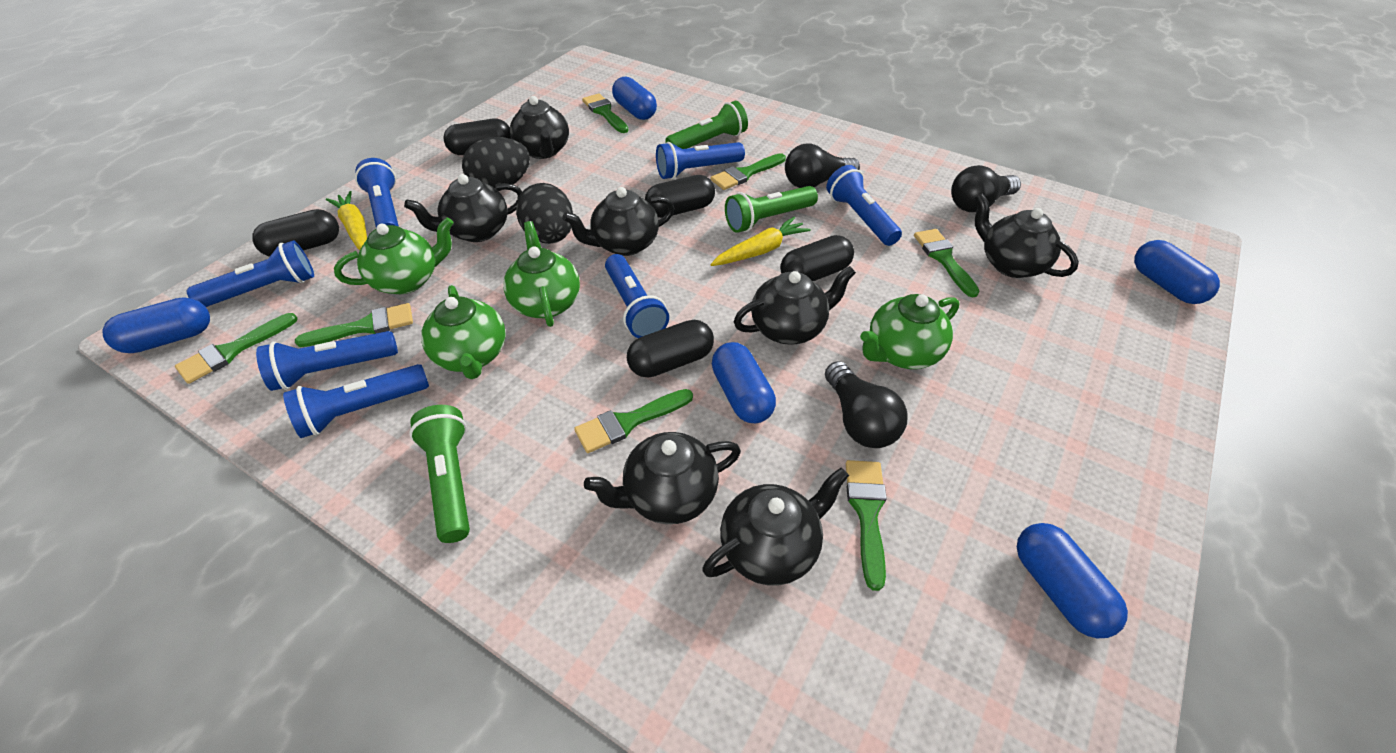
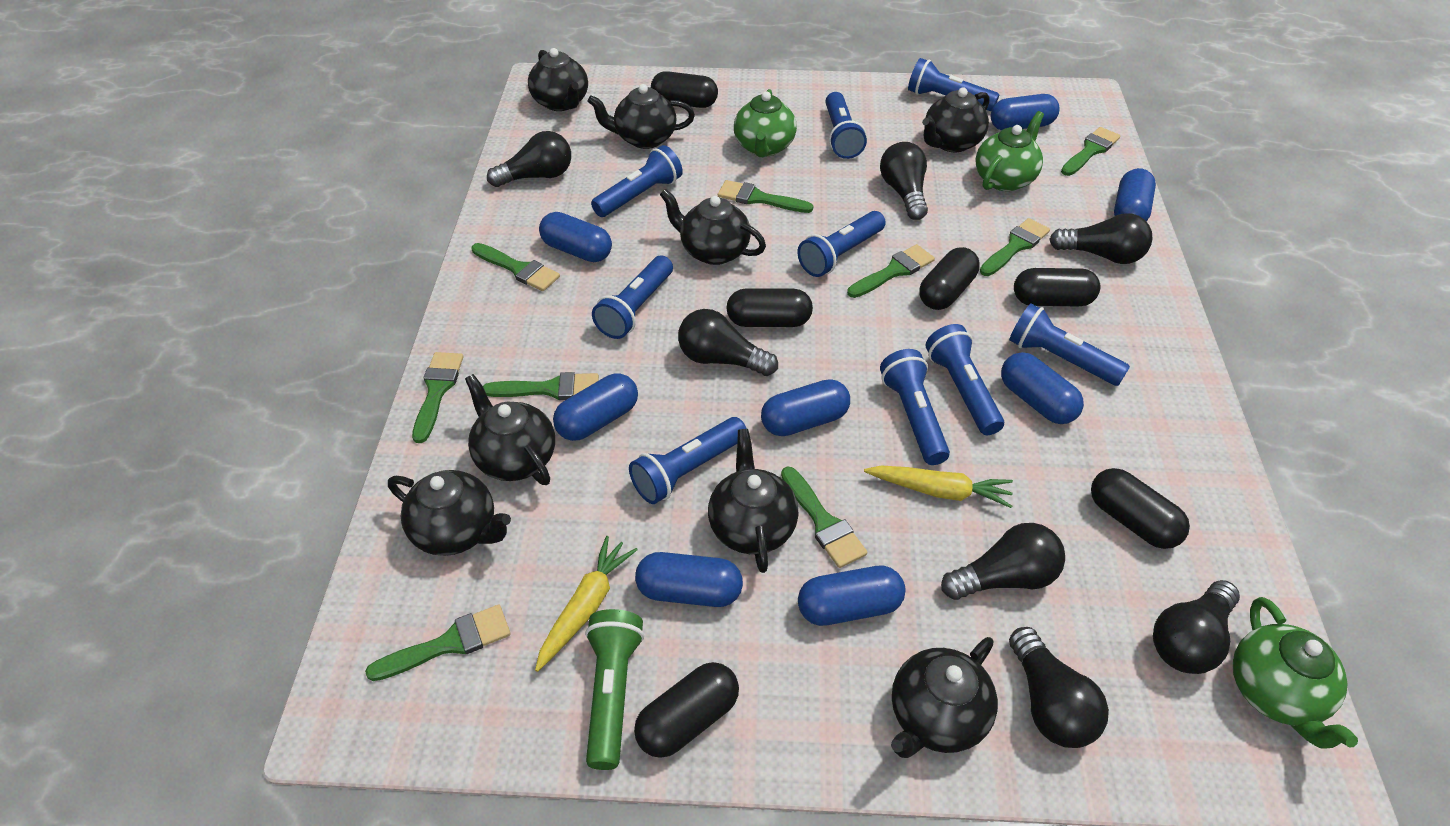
black capsule: [252,209,339,257] [443,119,511,155] [627,320,714,378] [645,175,715,218] [780,235,854,281] = 5 -> [634,662,739,758] [651,71,718,108] [726,288,813,327] [919,247,980,310] [1014,268,1101,306] [1091,468,1190,549] = 6
black egg: [462,137,530,191] [516,183,573,244] = 2 -> none = 0
black light bulb: [785,143,860,188] [825,361,908,448] [951,165,1021,212] = 3 -> [487,131,571,187] [678,309,778,376] [880,142,928,220] [941,523,1065,600] [1009,627,1109,748] [1049,213,1153,264] [1153,580,1240,674] = 7
black teapot: [404,174,522,242] [510,96,569,159] [563,187,674,256] [584,432,741,524] [702,468,849,585] [734,266,856,345] [975,194,1079,278] = 7 -> [388,470,511,556] [465,374,555,485] [528,48,588,111] [587,84,695,149] [660,189,766,265] [708,429,799,573] [891,637,998,758] [922,87,990,152] = 8
blue capsule: [102,297,210,353] [612,77,657,120] [712,342,776,423] [1017,523,1128,638] [1134,240,1220,304] = 5 -> [539,212,612,262] [553,373,638,441] [635,552,743,607] [761,379,850,436] [798,566,906,626] [991,94,1059,130] [1001,352,1084,424] [1114,168,1156,222] = 8
blue flashlight: [187,240,314,307] [256,331,398,391] [283,364,429,438] [355,158,399,228] [605,254,669,338] [656,142,745,179] [826,165,902,246] = 7 -> [591,145,683,217] [592,256,673,339] [629,417,747,504] [797,211,886,277] [826,92,867,159] [880,349,950,465] [908,58,999,111] [925,324,1004,435] [1009,304,1130,386] = 9
green brush: [175,313,298,384] [295,303,413,347] [574,389,693,453] [582,94,629,133] [711,153,786,190] [846,460,887,591] [914,229,980,297] = 7 -> [365,605,511,681] [412,352,463,443] [471,243,560,291] [483,372,599,400] [718,180,813,213] [781,466,867,568] [847,244,935,298] [980,218,1050,276] [1061,127,1120,176] = 9
green flashlight: [409,405,470,543] [665,101,748,149] [725,186,818,233] = 3 -> [585,609,644,770] = 1
green teapot: [334,217,454,294] [421,285,506,379] [503,221,580,327] [860,294,960,369] = 4 -> [734,89,797,157] [975,111,1044,191] [1232,597,1358,748] = 3

